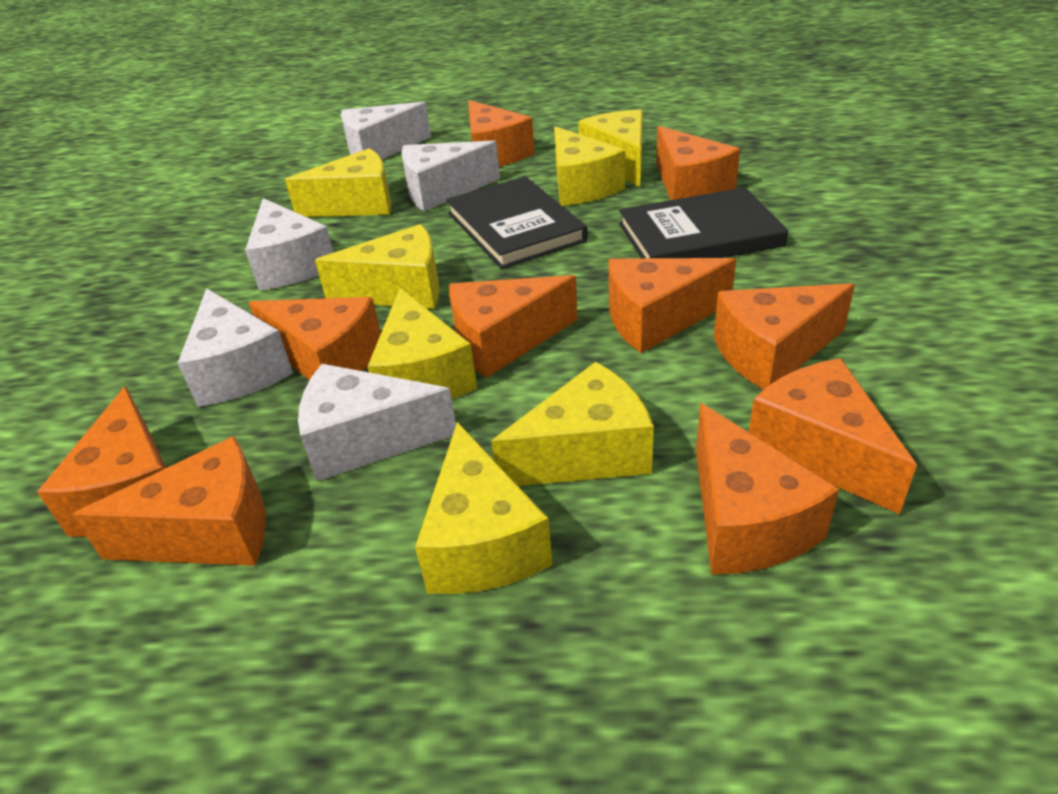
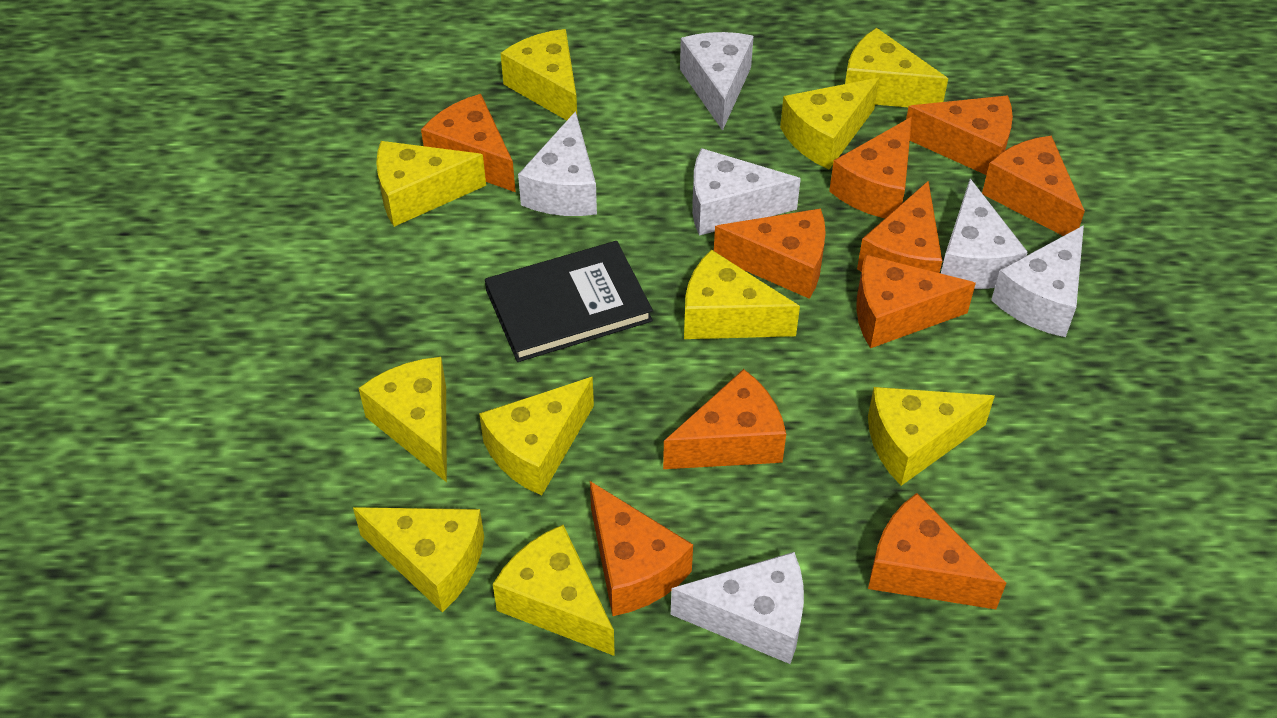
black book: [446,176,587,269] [619,187,788,258] = 2 -> [485,241,653,362] = 1
white cheese: [178,288,293,407] [245,198,334,291] [298,364,456,481] [341,102,431,159] [402,141,500,212] = 5 -> [518,111,597,216] [671,552,804,664] [680,32,754,131] [692,148,801,236] [941,179,1028,289] [991,225,1084,337] = 6
yellow cheese: [285,148,391,217] [315,224,440,309] [367,288,477,399] [415,422,552,594] [491,362,654,486] [554,126,625,206] [578,110,643,187] = 7 -> [353,507,484,612] [359,357,447,482] [376,141,486,227] [479,377,594,496] [493,525,615,656] [501,29,577,120] [684,249,800,339] [780,78,879,169] [845,28,948,107] [868,387,995,486] = 10

